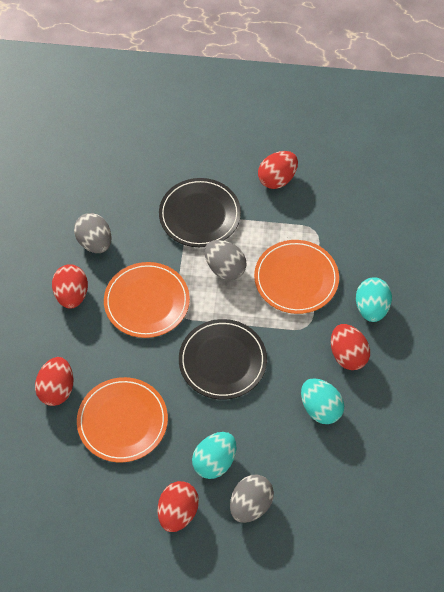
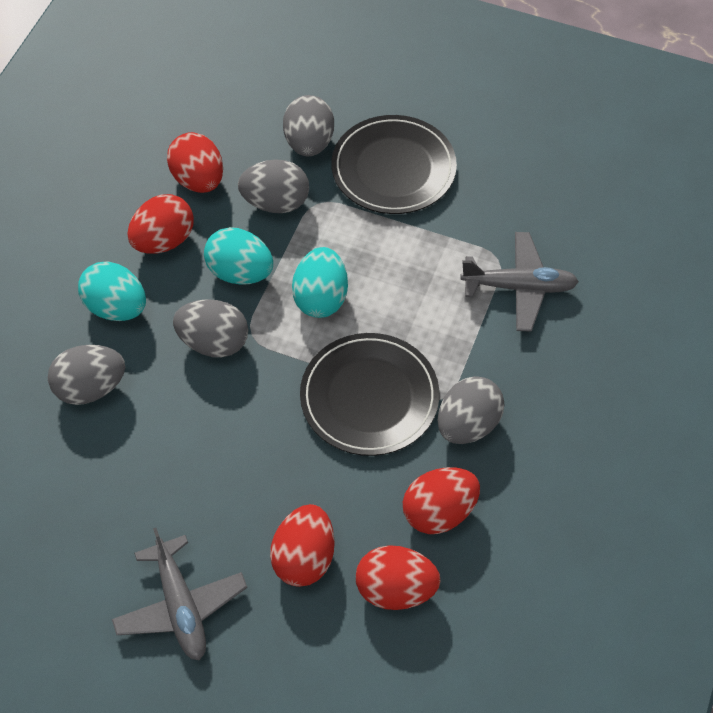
grey egg: [74,213,112,253] [205,240,246,280] [230,475,274,523] = 3 -> [48,345,125,405] [173,299,248,357] [238,159,309,213] [283,95,334,156] [438,376,504,444] = 5
grey plane: none = 0 -> [112,528,247,660] [460,232,579,332] = 2
orange plate: [77,377,168,462] [104,262,190,338] [254,240,339,314] = 3 -> none = 0

